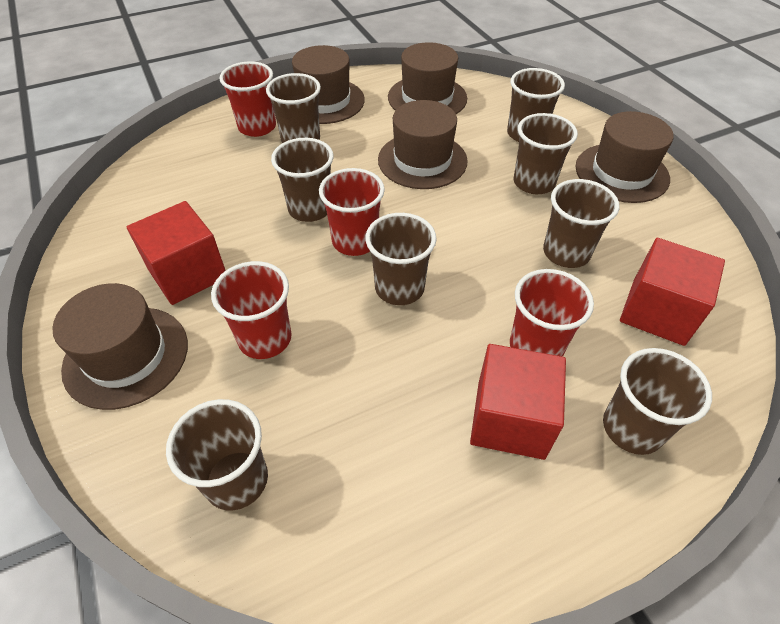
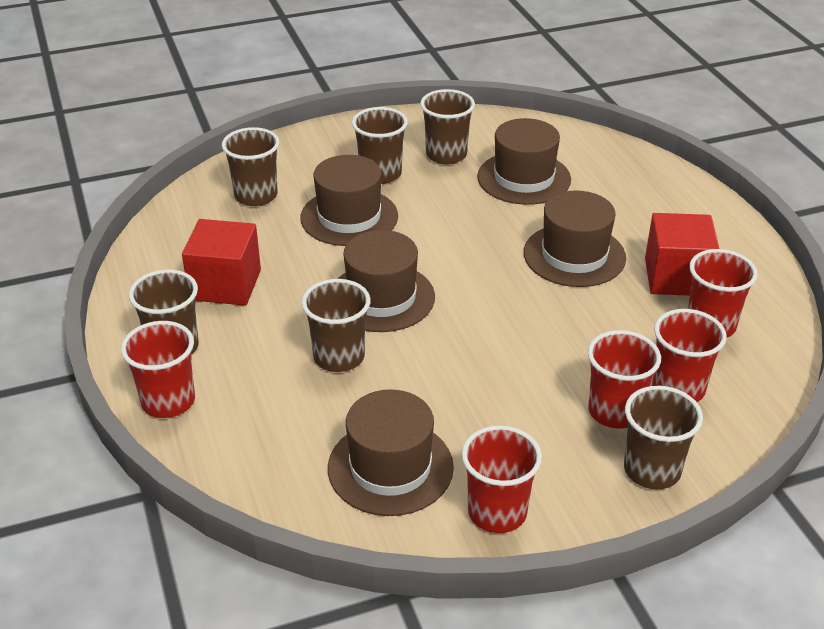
brown cup: [166,399,268,510] [266,73,321,143] [271,138,333,222] [365,213,437,305] [507,68,565,142] [514,113,578,194] [543,179,619,268] [603,348,712,455] = 8 -> [129,270,199,355] [222,127,279,206] [301,279,371,372] [352,107,408,184] [420,89,475,164] [624,386,703,489] = 6
red cube: [127,201,226,305] [470,344,566,460] [620,238,725,346] = 3 -> [182,219,261,306] [645,213,720,296] = 2
red cup: [211,261,292,359] [219,61,276,137] [319,168,385,256] [510,269,594,357] = 4 -> [121,321,195,418] [462,425,542,533] [588,330,661,429] [652,309,727,402] [688,249,758,338] = 5

